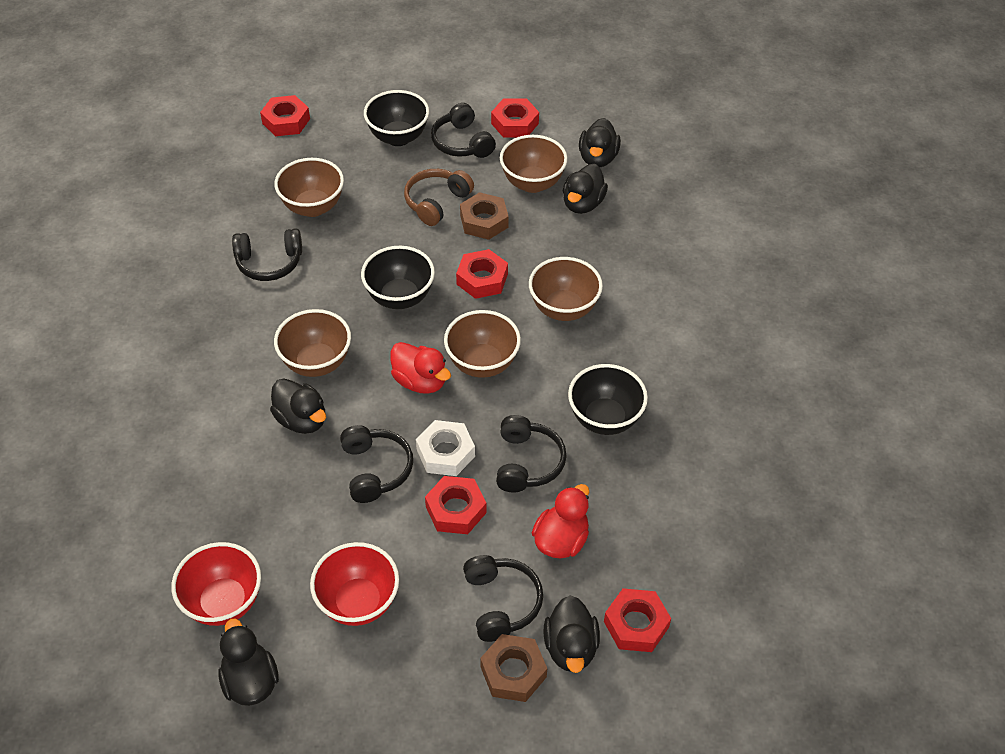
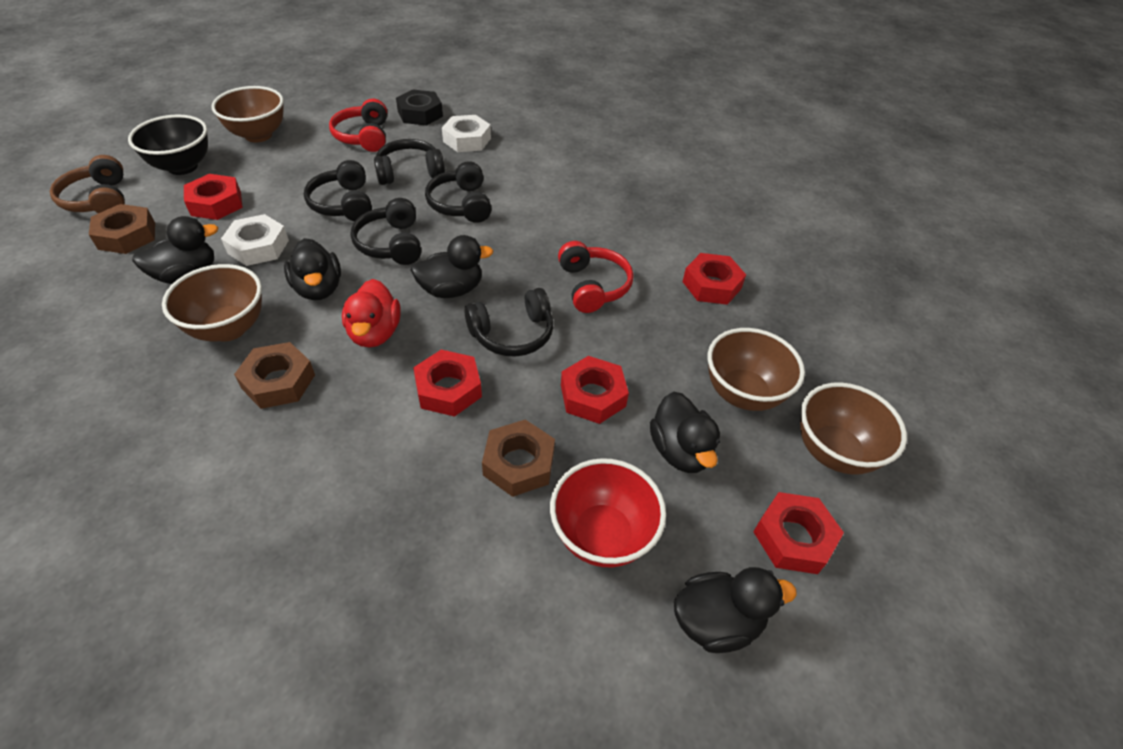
black bowl: [361,246,435,309] [364,90,429,146] [568,364,648,435] = 3 -> [128,114,208,175] = 1
black nut: none = 0 -> [396,90,443,126] = 1
brown bowl: [274,158,344,217] [274,309,351,377] [444,310,521,378] [500,135,568,193] [529,257,603,321] = 5 -> [162,264,262,341] [211,86,284,142] [708,328,805,411] [800,382,907,475] = 4
brown nut: [460,192,509,240] [480,634,547,702] = 2 -> [89,204,155,254] [234,342,315,409] [482,420,555,497] = 3
red bowl: [171,542,261,626] [310,542,399,626] = 2 -> [550,458,666,567] = 1
red duck: [390,342,451,394] [532,484,589,558] = 2 -> [342,279,401,347] = 1
red headphones: none = 0 -> [329,98,387,152] [558,241,633,313] = 2
white nut: [416,420,475,476] = 1 -> [221,214,289,266] [442,115,491,152] = 2

